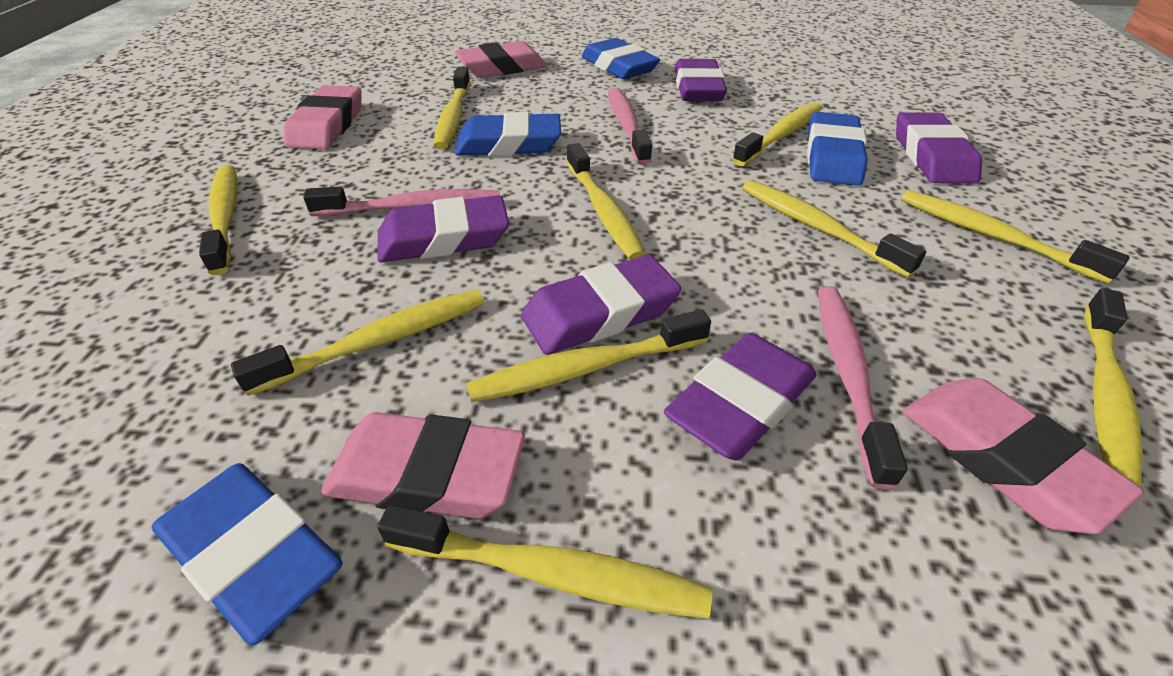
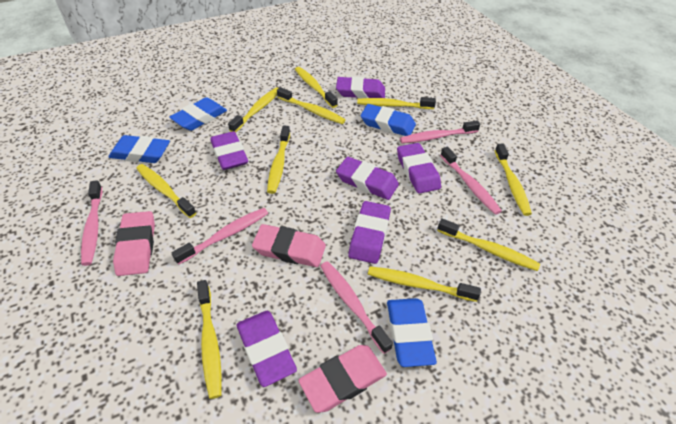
pink eraser: [284,85,362,149] [321,412,525,519] [455,41,547,78] [903,378,1144,534] = 4 -> [113,211,155,276] [252,224,326,267] [298,345,387,413] = 3
pink toothbrush: [303,186,500,216] [608,88,652,165] [818,287,908,489] = 3 -> [81,180,102,266] [172,208,268,265] [320,261,393,354] [400,120,480,144] [440,147,502,215] = 5
purple eraser: [377,195,509,262] [521,255,681,355] [664,333,817,460] [675,59,727,101] [896,112,982,184] = 5 -> [210,131,248,170] [236,311,297,387] [336,77,385,99] [336,157,399,200] [348,201,391,264] [397,143,441,194] = 6

